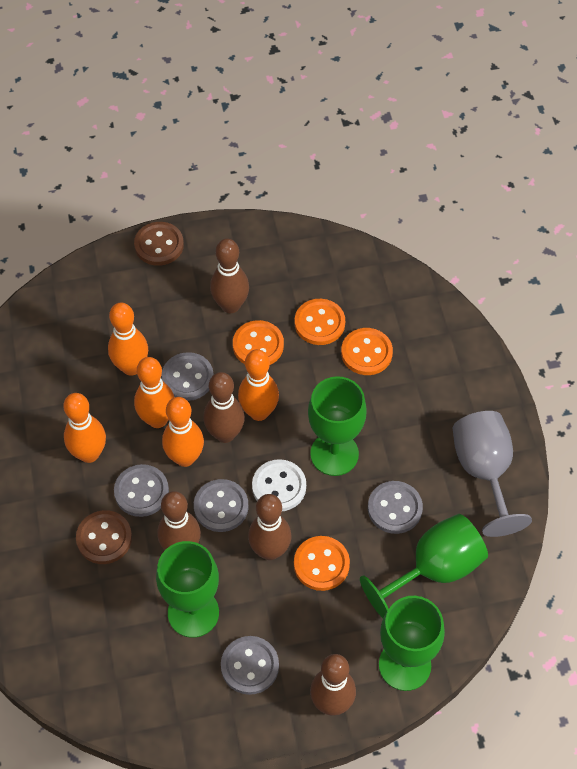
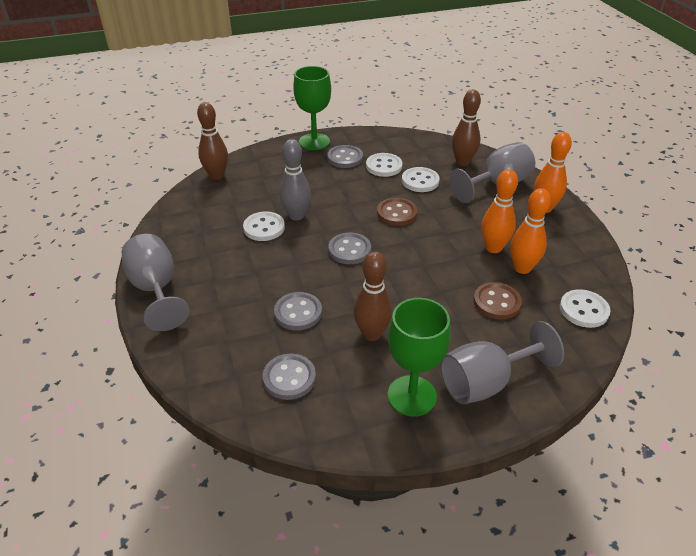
brown bowling pin: [157,491,201,550] [203,372,245,443] [210,239,249,313] [248,494,291,560] [310,654,356,716] = 5 -> [197,102,228,180] [353,251,392,341] [452,90,481,166] = 3
green goblet: [156,541,219,638] [308,376,367,476] [360,514,488,618] [379,596,445,691] = 4 -> [293,66,331,150] [388,298,450,417] = 2
grey bowling pin: none = 0 -> [279,139,311,221] = 1
grey button: [114,464,169,517] [161,352,214,401] [194,479,249,532] [221,636,279,695] [368,481,423,534] = 5 -> [263,354,316,400] [274,292,322,331] [327,145,363,168] [328,233,371,264] = 4
grey goblet: [453,411,532,537] = 1 -> [122,234,189,331] [441,321,564,404] [450,142,535,203] = 3
orange bowling pin: [63,393,106,463] [108,303,148,376] [134,357,174,428] [162,397,204,467] [238,349,279,421] = 5 -> [481,169,518,253] [510,188,551,274] [534,132,572,213] = 3
orange button: [233,320,284,365] [294,536,350,591] [295,299,345,345] [341,328,393,375] = 4 -> none = 0
white button: [252,459,306,511] = 1 -> [243,211,285,241] [366,153,403,177] [402,167,440,192] [560,289,610,328] = 4

